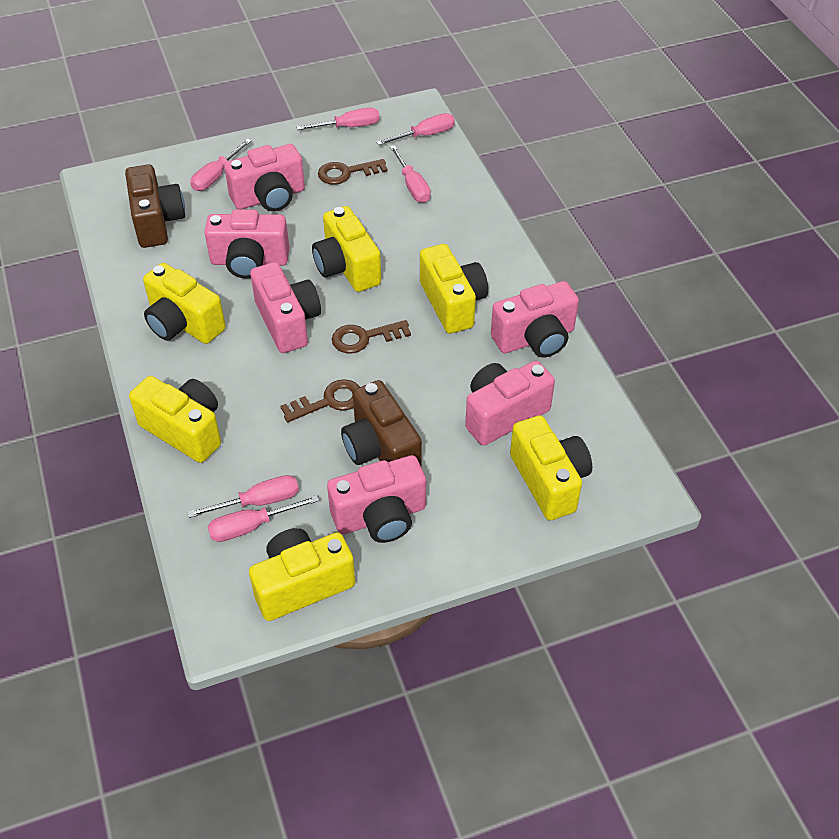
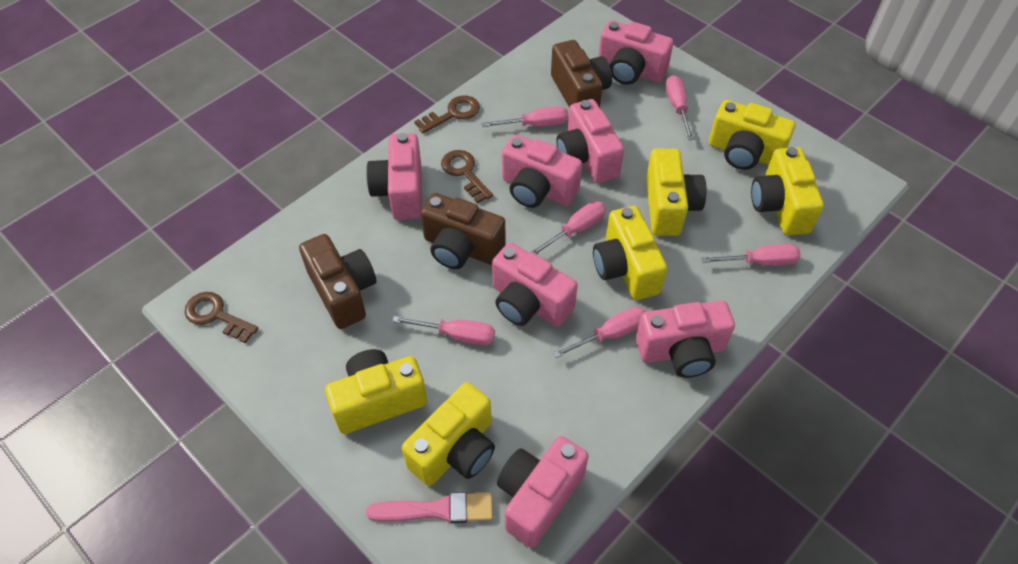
brown camera: [125,164,185,248] [341,380,422,467] = 2 -> [299,234,376,329] [421,193,505,269] [551,40,612,108] = 3
pink brush: none = 0 -> [366,492,493,523] = 1
pink camera: [204,209,289,278] [224,144,305,211] [250,262,321,353] [327,455,426,543] [465,361,555,446] [491,281,579,358] = 6 -> [366,133,422,220] [492,243,578,327] [497,436,589,548] [502,135,582,208] [557,99,624,183] [598,20,674,85] [636,300,735,378] = 7

